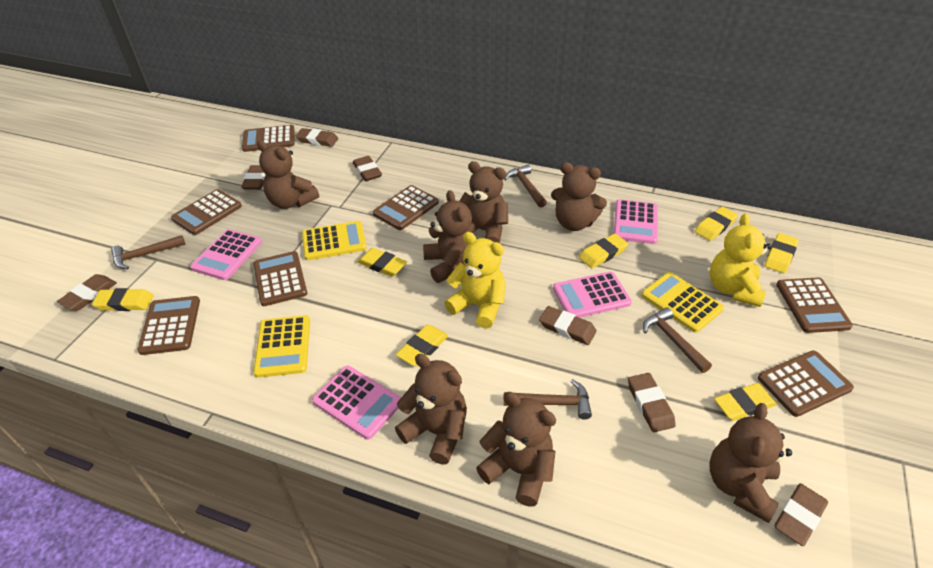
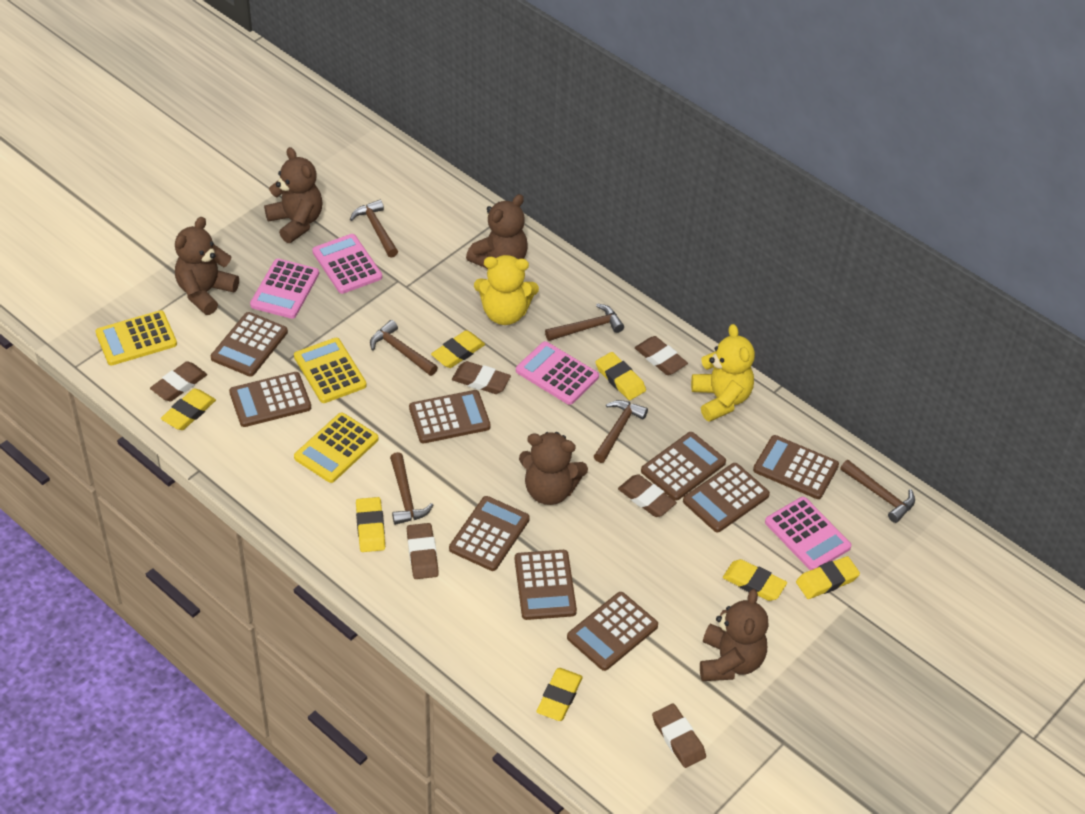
brown calculator: [137,296,200,355] [171,189,242,235] [242,125,295,152] [253,251,307,306] [373,185,439,230] [758,350,854,417] [776,277,853,333] = 7 -> [211,312,288,377] [229,372,311,427] [409,390,491,443] [449,496,530,571] [515,550,577,620] [567,592,658,671] [641,432,726,501] [683,463,770,532] [753,435,839,499] = 9
brown eraser: [57,274,117,310] [241,165,266,190] [296,128,338,147] [353,156,382,181] [539,306,597,345] [628,373,676,432] [775,483,828,546] = 7 -> [150,361,207,401] [407,523,439,579] [452,361,511,394] [618,474,677,517] [635,336,688,375] [652,703,706,768] = 6
brown hammer: [111,235,186,269] [504,165,547,208] [504,379,592,419] [643,307,712,373] = 4 -> [350,200,398,258] [370,320,438,376] [390,452,433,525] [545,304,624,341] [594,400,648,463] [840,460,915,523] = 6
brown teddy bear: [257,140,319,209] [395,354,467,465] [423,190,472,283] [460,161,508,243] [476,392,556,507] [551,162,607,231] [709,403,792,523] = 7 -> [175,217,239,315] [264,147,322,243] [466,194,527,269] [519,432,588,505] [700,589,769,681] = 5

